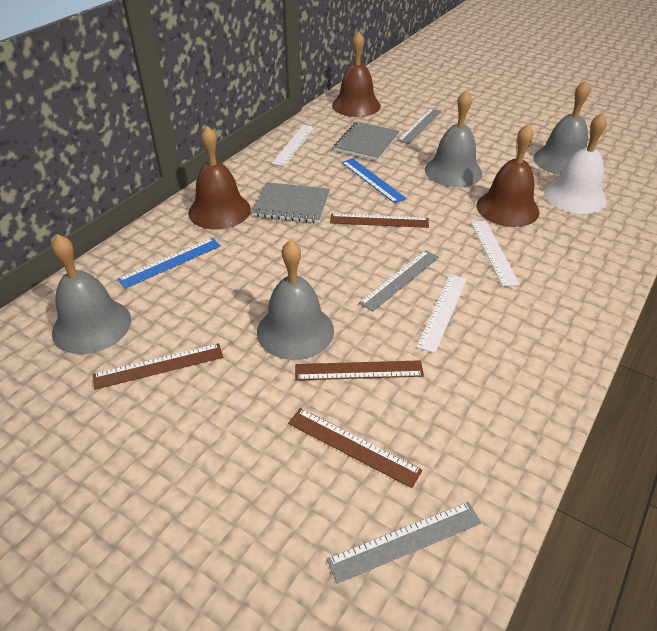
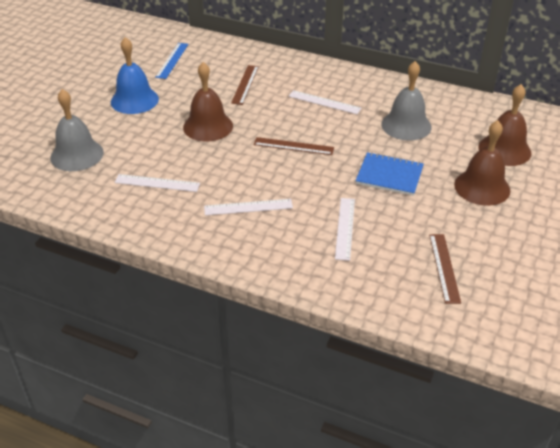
blue bell: none = 0 -> [111,37,159,114] = 1
blue notebook: none = 0 -> [355,152,424,196] = 1
blue ruler: [118,238,221,289] [341,158,407,203] = 2 -> [155,43,188,79] = 1
brown ruler: [93,343,223,390] [288,408,422,488] [295,360,424,380] [330,214,429,228] = 4 -> [231,65,259,105] [254,137,334,155] [429,234,461,304] = 3
grey bell: [52,234,131,354] [257,240,334,360] [425,90,482,187] [533,81,590,175] = 4 -> [50,89,104,171] [381,61,431,141] = 2
grey notebook: [252,182,330,223] [333,122,400,161] = 2 -> none = 0
grey ruler: [327,502,481,584] [359,250,439,312] [397,108,442,144] = 3 -> none = 0
white bell: [544,113,607,214] = 1 -> none = 0
white ruler: [272,125,315,166] [416,274,467,353] [471,220,520,287] = 3 -> [115,174,200,192] [204,199,293,215] [289,90,361,114] [335,198,355,261] = 4

